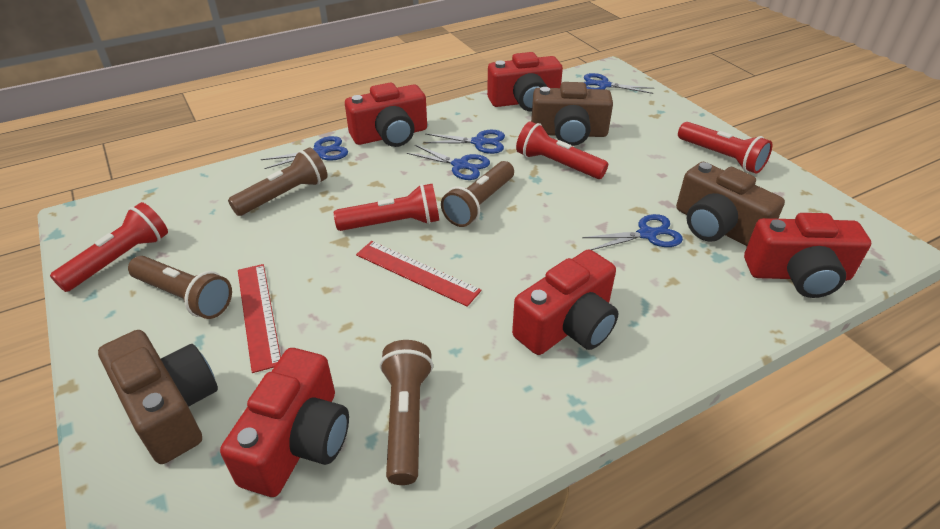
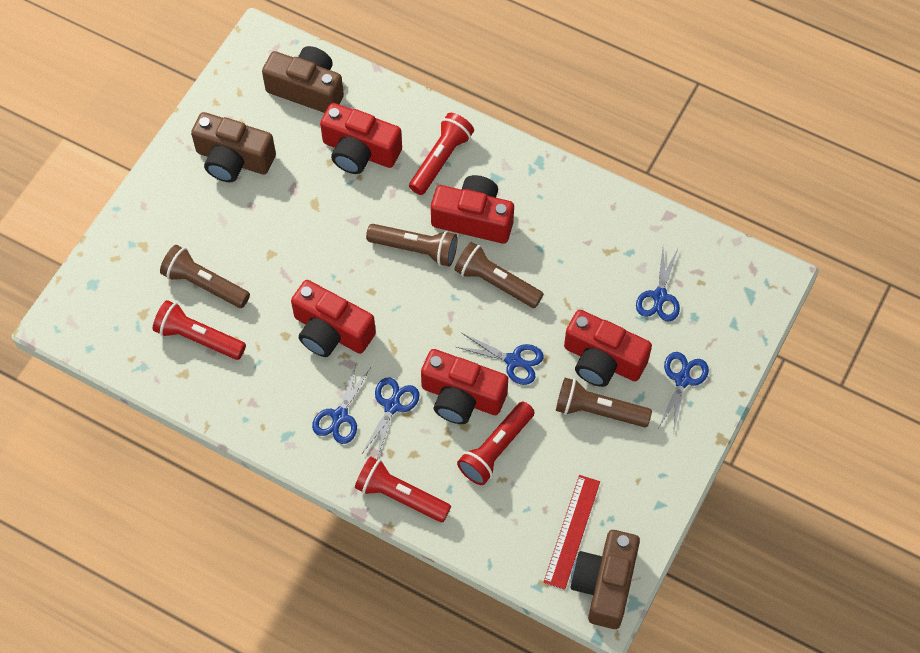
red ruler: [238,264,281,373] [356,241,481,307] = 2 -> [544,475,600,590] = 1

